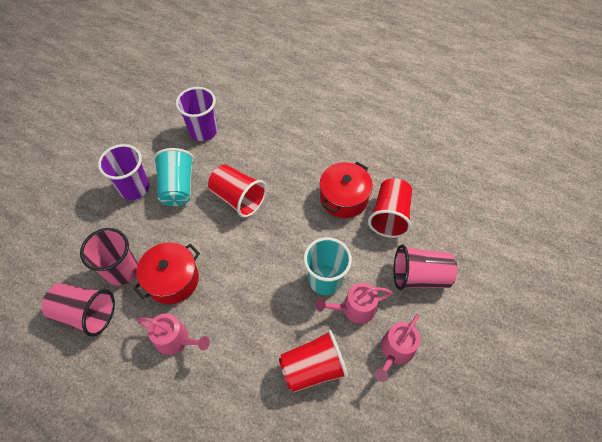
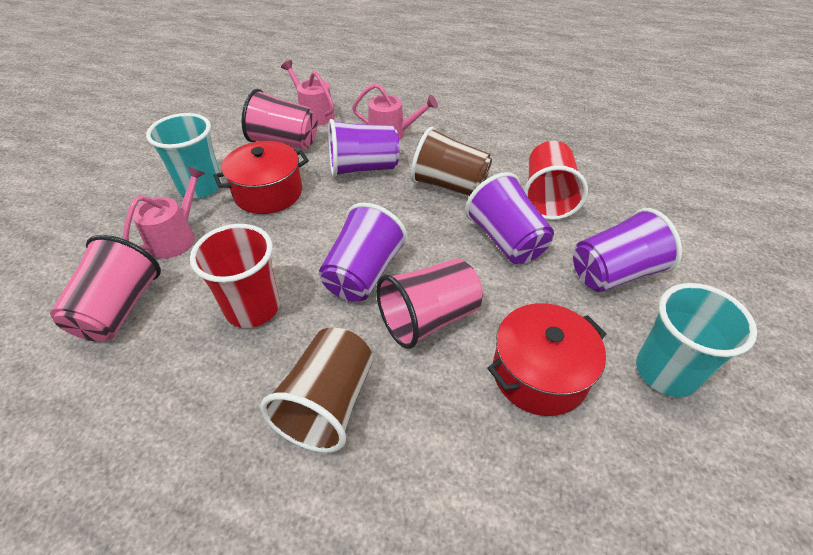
brown cup: none = 0 -> [261,327,373,453] [411,127,492,196] = 2
purple cup: [98,144,149,200] [176,87,218,141] = 2 -> [319,203,408,301] [329,119,399,177] [465,172,554,264] [573,208,682,292] = 4
red cup: [208,165,267,218] [279,330,348,392] [368,178,412,238] = 3 -> [190,224,280,328] [524,141,588,220] = 2

